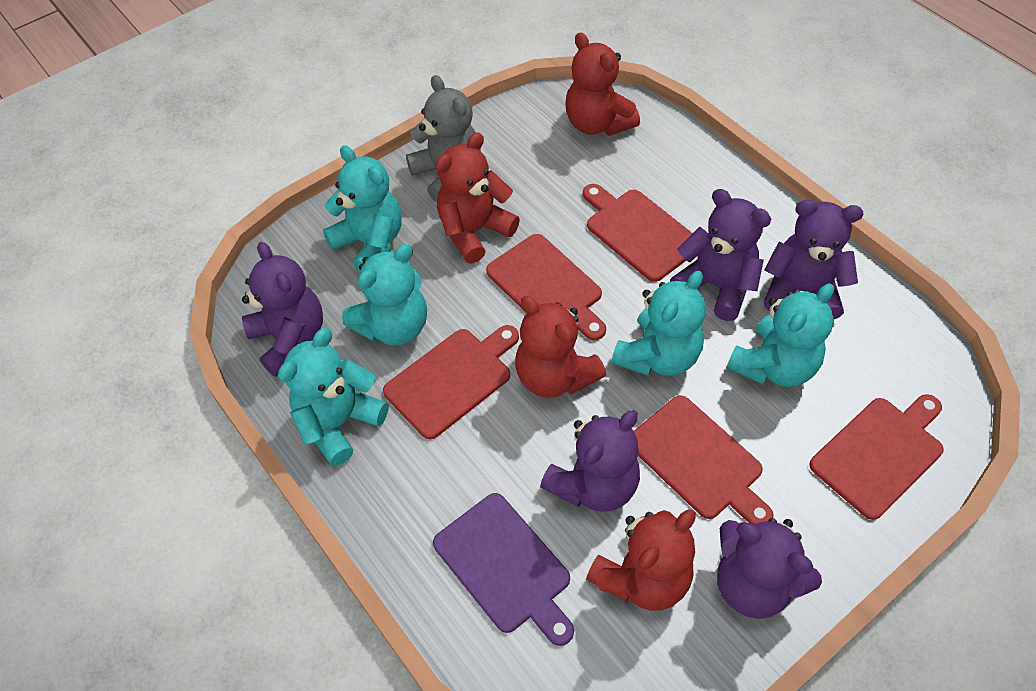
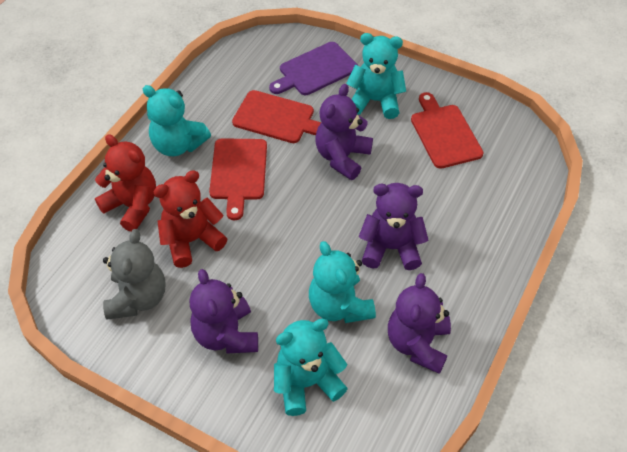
purple teddy bear: [242,242,323,377] [540,410,640,512] [670,189,771,321] [717,518,822,619] [764,200,863,320] = 5 -> [190,269,258,354] [316,84,373,180] [359,183,429,270] [388,273,451,374] = 4
red cutting board: [383,325,519,439] [486,234,606,340] [583,184,692,282] [634,395,774,525] [809,394,944,520] = 5 -> [209,138,267,220] [232,90,321,143] [411,92,484,169] = 3
red teddy bear: [435,133,520,264] [515,296,606,398] [565,32,640,136] [586,510,696,611] = 4 -> [95,134,156,232] [153,170,228,268] = 2
turquoise teddy bear: [278,328,388,466] [323,145,402,272] [342,244,427,345] [611,271,706,376] [727,283,834,387] = 5 -> [143,85,211,156] [274,319,348,416] [309,241,376,323] [346,33,406,119] = 4

